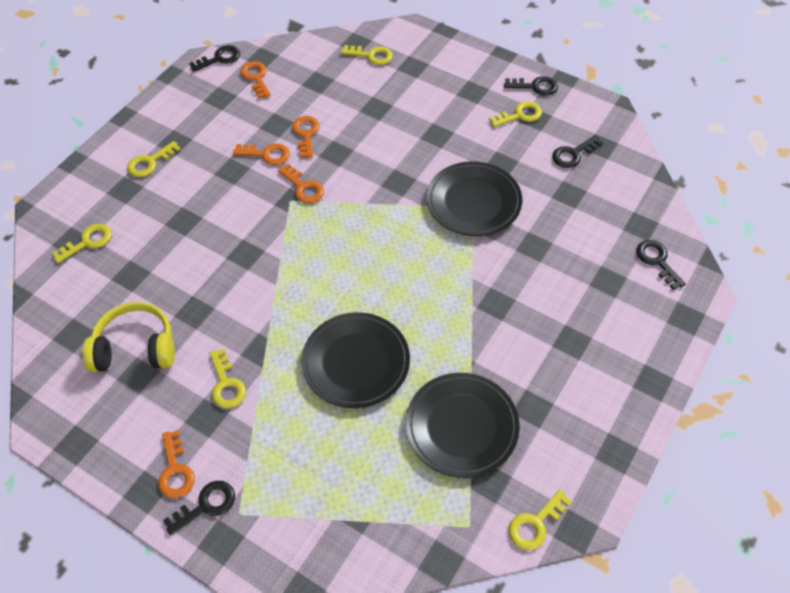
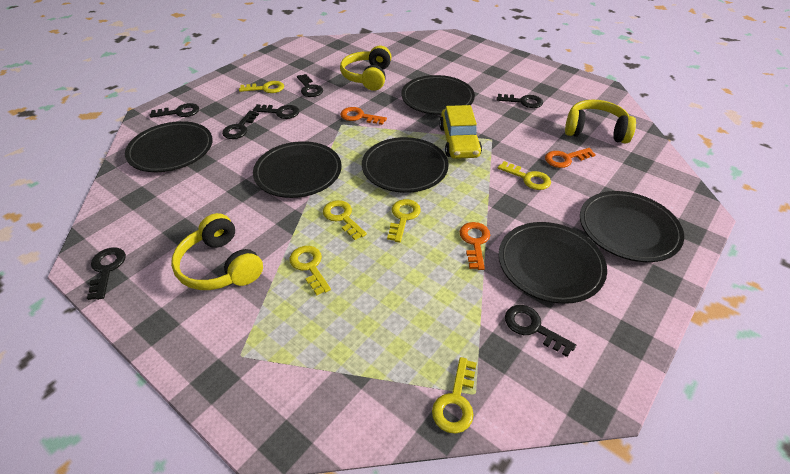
black key: [163,481,235,535] [189,45,240,72] [504,76,558,96] [552,135,603,168] [636,240,686,290] = 5 -> [87,247,126,300] [150,103,199,118] [222,111,259,139] [253,104,299,119] [297,74,323,97] [497,94,543,108] [505,305,576,357] = 7
black plate: [302,312,410,408] [406,373,520,478] [427,161,522,236] = 3 -> [125,121,213,172] [253,141,342,198] [362,137,449,193] [401,75,475,115] [499,222,607,304] [580,191,684,262] = 6
orange key: [158,430,195,498] [233,143,290,165] [240,61,271,99] [278,164,324,203] [292,116,320,158] = 5 -> [340,107,387,125] [459,222,490,270] [545,148,596,168] = 3
yellow car: none = 0 -> [439,105,482,159] = 1
yellow headphones: [83,302,175,372] = 1 -> [171,213,263,290] [340,46,391,91] [565,99,636,144] = 3

